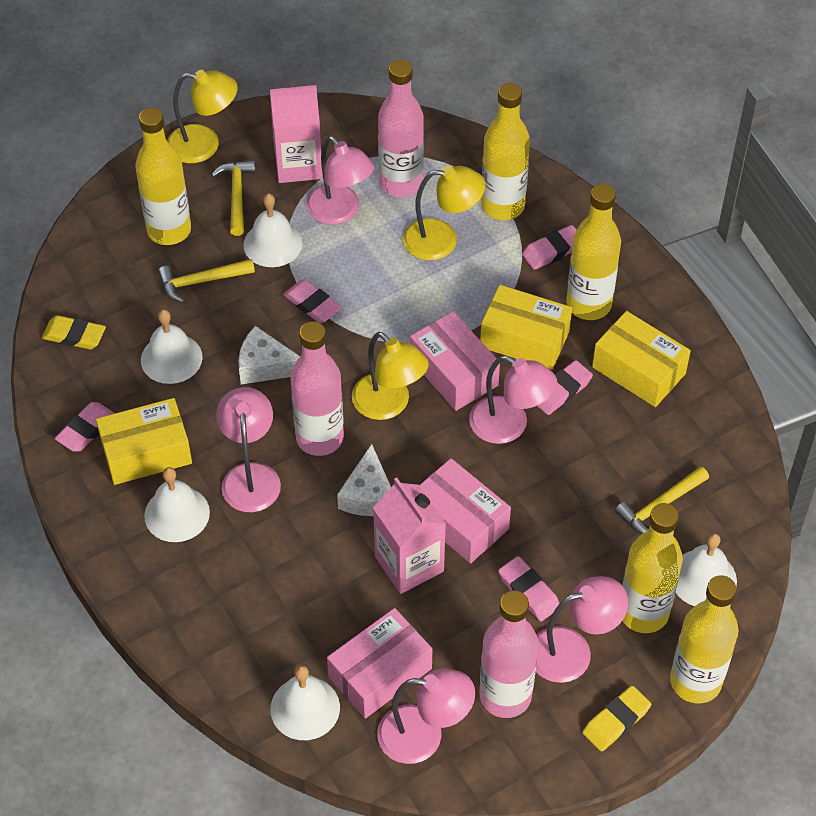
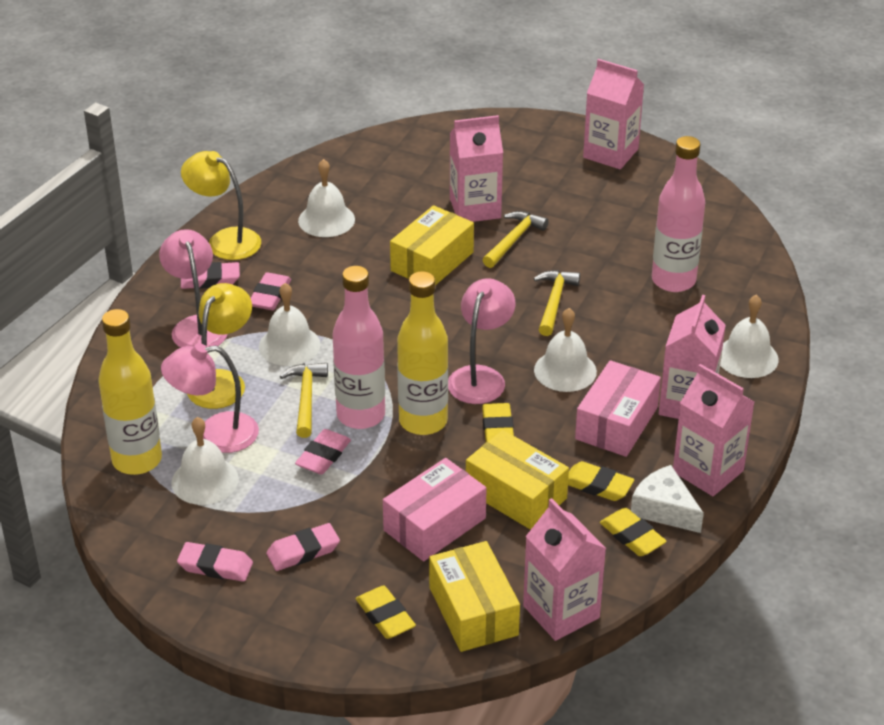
pink bottle: [291,322,344,456] [378,60,424,197] [479,590,538,718] = 3 -> [332,266,385,429] [652,136,705,292] = 2
pink box: [327,608,432,719] [410,311,500,411] [419,458,511,563] = 3 -> [383,458,487,561] [575,360,661,457] = 2
pink carton: [270,85,323,183] [373,477,446,594] = 2 -> [450,115,503,222] [523,498,607,641] [583,59,644,169] [659,295,726,419] [673,364,754,496] = 5
pink lamp: [216,387,281,512] [306,136,374,225] [377,669,475,764] [469,356,557,444] [536,576,628,683] = 5 -> [159,229,227,348] [161,343,259,453] [448,278,515,404] = 3
white cheese: [238,326,300,384] [337,444,391,516] = 2 -> [631,465,704,533] = 1
yellow bottle: [135,108,191,245] [481,83,530,220] [566,184,621,320] [622,503,683,633] [670,575,739,703] = 5 -> [98,309,162,475] [397,271,448,435] = 2
yellow eraser: [42,315,106,349] [582,686,651,751] = 2 -> [356,585,416,639] [482,403,514,442] [568,461,634,501] [600,508,667,556] = 4
yellow lamp: [167,70,238,163] [352,332,429,420] [403,166,486,261] = 3 -> [181,151,261,260] [187,283,252,409] = 2

